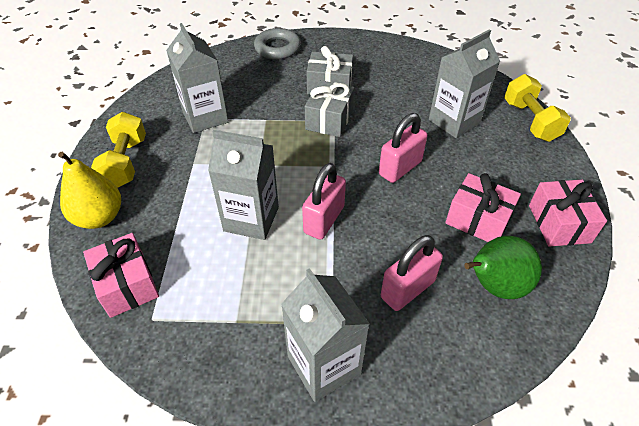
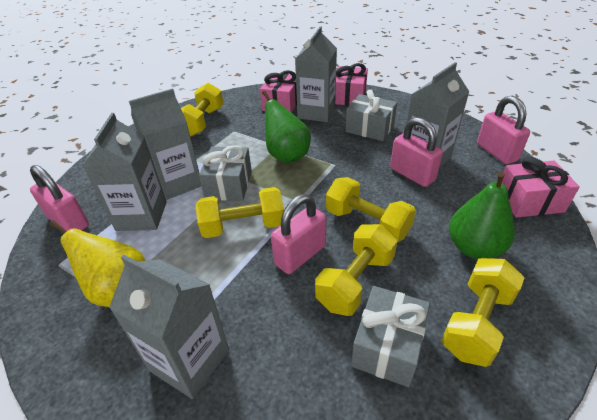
green pear: [464,236,542,299] = 1 -> [262,91,311,163] [449,172,515,259] = 2
grey carton: [166,23,228,133] [208,130,279,240] [281,268,370,402] [429,30,500,138] = 4 -> [82,113,167,231] [109,255,229,399] [129,88,201,200] [295,26,337,122] [407,62,469,168] = 5
grey gift: [305,80,354,137] [306,46,353,95] = 2 -> [199,145,252,201] [345,89,397,141] [351,286,430,387] = 3
grey ring: [254,28,301,59] = 1 -> none = 0
pink padlock: [302,163,346,240] [379,113,428,183] [381,235,443,311] = 3 -> [30,165,89,231] [271,194,326,274] [390,117,443,187] [477,96,530,164] = 4
yellow dumbbell: [91,112,146,188] [504,74,571,142] = 2 -> [181,83,224,137] [196,187,284,238] [315,224,397,316] [326,177,416,242] [441,258,525,367] = 5

